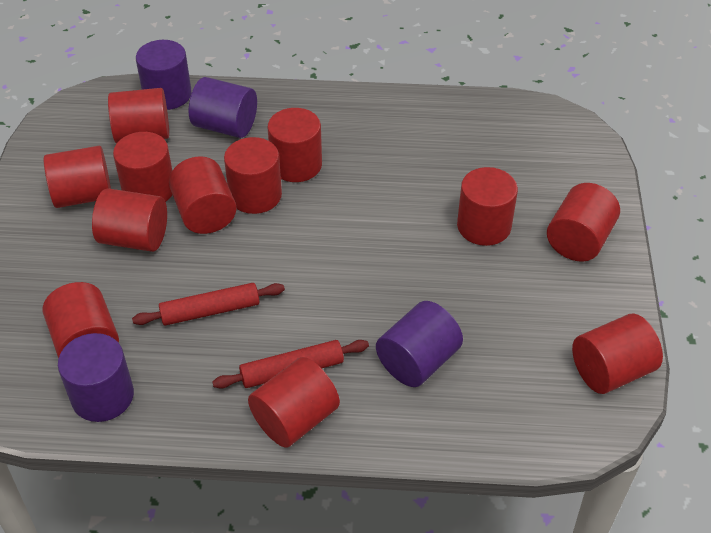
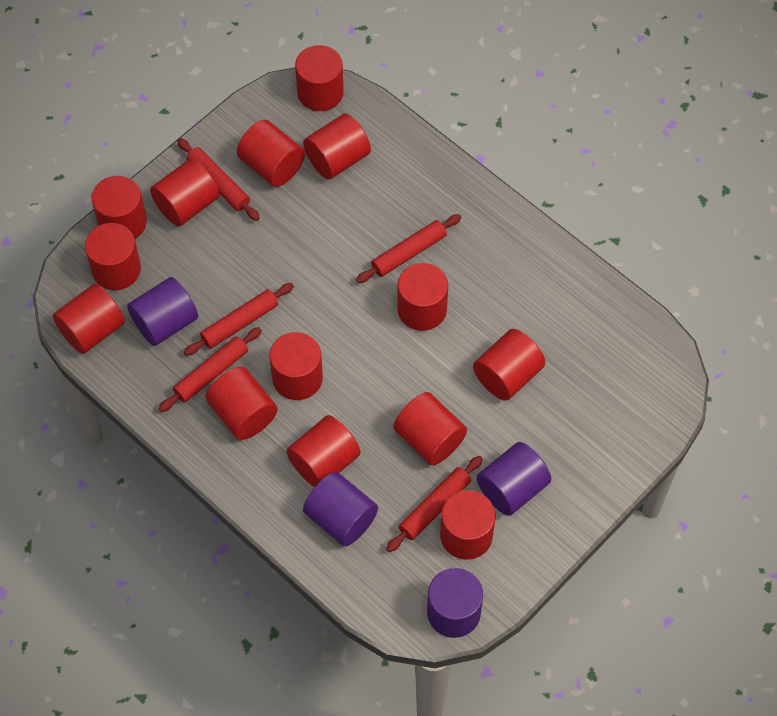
red cylinder: [43,282,119,358] [44,146,111,208] [92,188,167,252] [108,88,169,144] [113,132,173,202] [169,156,236,234] [224,137,282,214] [248,357,340,448] [267,108,322,182] [457,167,518,246] [547,183,620,262] [572,314,663,394] = 12 -> [53,284,125,354] [85,223,141,290] [92,176,147,239] [150,159,219,226] [206,367,278,440] [237,120,305,187] [270,332,323,400] [286,415,361,487] [295,45,344,111] [303,114,371,179] [393,392,467,465] [397,263,448,331] [440,490,495,560] [473,329,545,401] = 14
red rolling pin: [132,283,285,326] [212,340,369,389] = 2 -> [158,327,262,412] [177,138,260,221] [184,283,294,356] [356,214,461,283] [386,456,483,552] = 5

